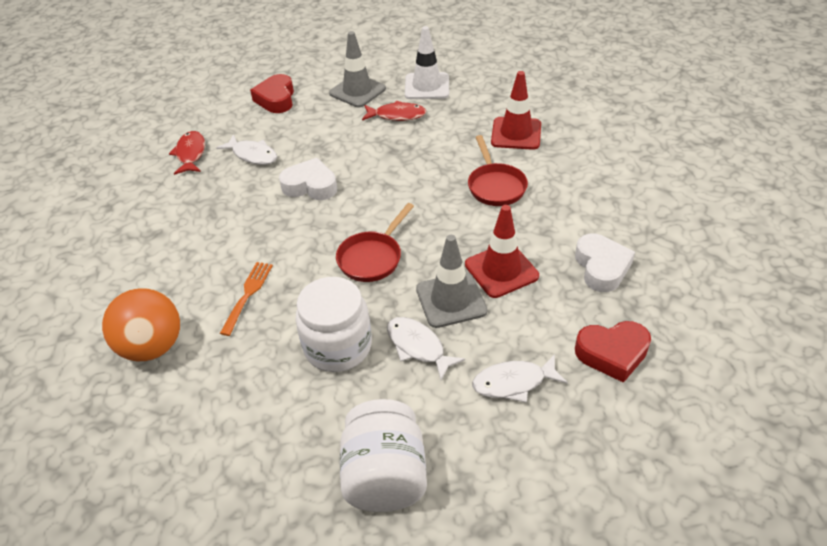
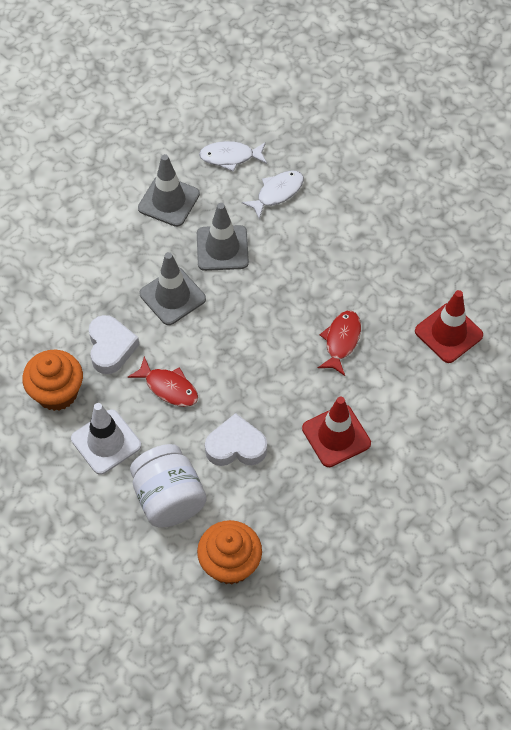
grey traffic cone: [329,31,386,107] [416,235,487,328] = 2 -> [138,154,200,227] [139,252,206,325] [197,203,249,271] = 3
orange ball: [102,288,180,361] = 1 -> none = 0
orange cupcake: none = 0 -> [22,350,83,411] [197,520,262,585] = 2
orange fork: [220,262,273,336] = 1 -> none = 0
red heart: [250,74,294,113] [575,321,651,383] = 2 -> none = 0
red pan: [336,203,414,282] [468,135,528,206] = 2 -> none = 0
white fish: [216,134,277,165] [387,317,465,380] [472,354,568,403] = 3 -> [199,141,267,172] [242,170,304,219] = 2
white jar: [296,277,372,372] [340,399,427,512] = 2 -> [130,444,207,528] = 1

